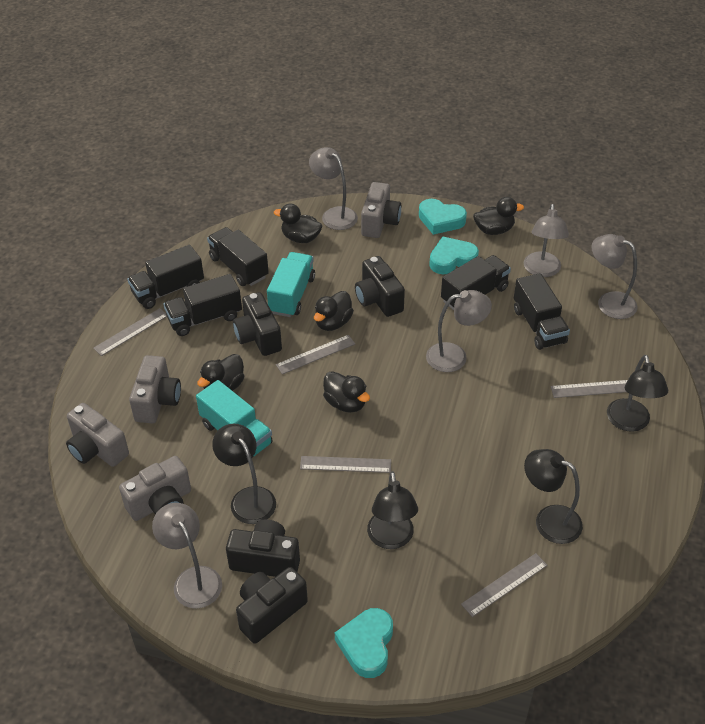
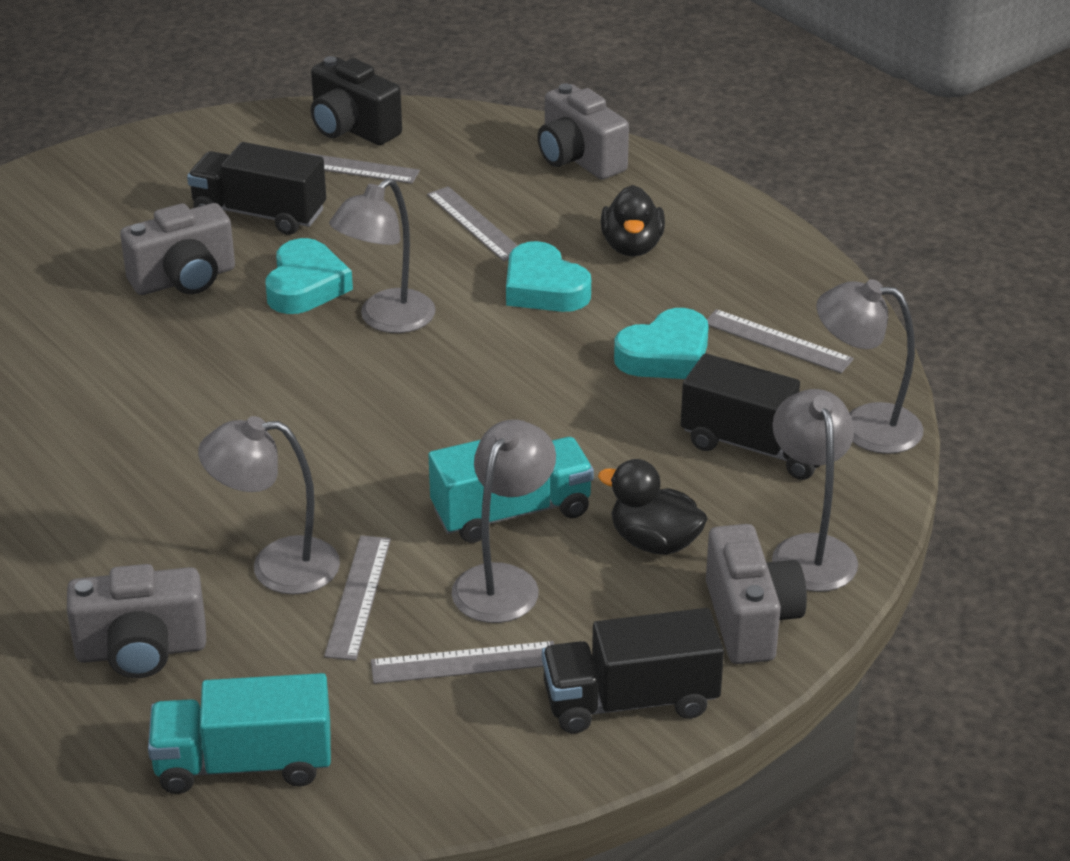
black camera: [226,519,300,577] [233,292,282,356] [236,567,308,644] [355,256,405,317] = 4 -> [311,56,402,145] = 1
black duck: [197,354,244,391] [274,204,323,243] [314,291,354,331] [323,371,370,413] [473,197,524,235] = 5 -> [598,459,708,555] [601,185,665,256] = 2
black lamp: [212,424,276,524] [367,471,418,549] [524,449,583,544] [607,355,668,432] = 4 -> none = 0
black truck: [127,245,204,309] [163,274,242,336] [207,227,269,286] [441,255,511,310] [514,273,570,350] = 5 -> [187,142,326,235] [542,608,724,733] [681,354,821,480] = 3

